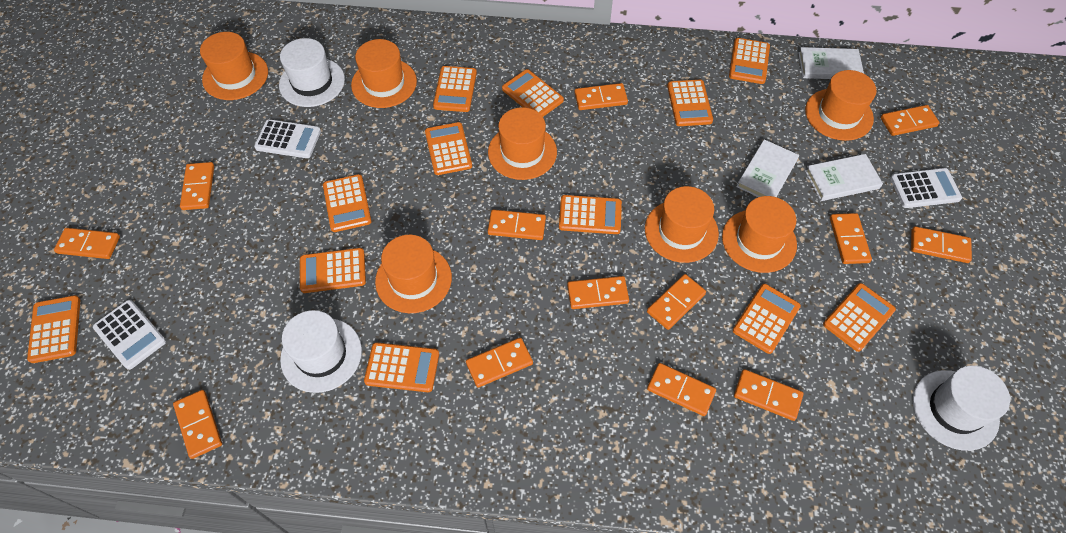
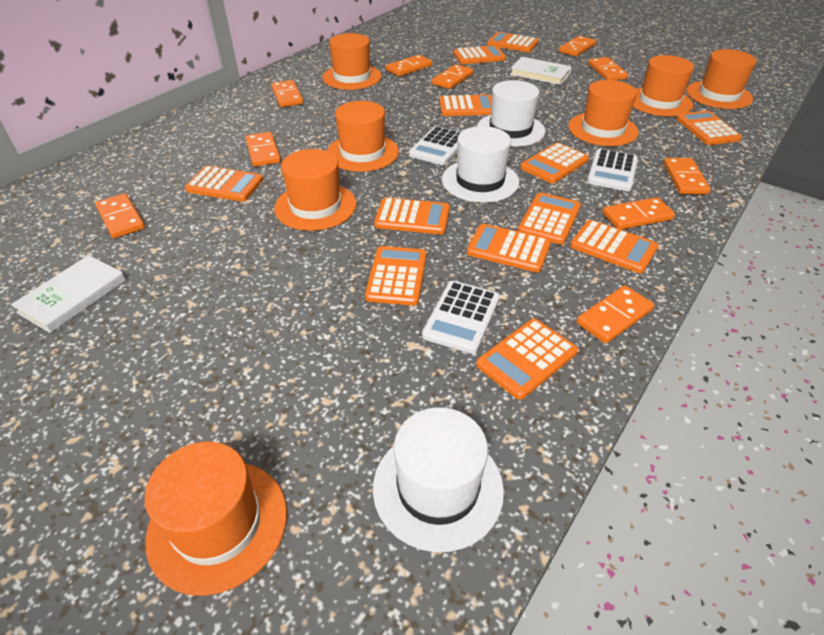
orange domino: [54,228,120,259] [173,390,222,459] [180,162,214,210] [466,338,533,388] [488,209,546,240] [567,276,629,309] [574,83,628,110] [647,274,706,330] [647,363,716,416] [734,369,803,421] [830,213,872,264] [881,105,940,136] [911,226,972,263] = 13 -> [95,193,145,238] [245,132,281,167] [271,80,303,107] [386,55,432,77] [432,64,474,89] [559,36,596,57] [576,285,654,344] [588,57,628,80] [603,197,675,230] [663,158,711,195] = 10
white book: [737,139,799,197] [798,47,864,79] [805,154,883,201] = 3 -> [11,255,126,333] [510,57,572,85] = 2

